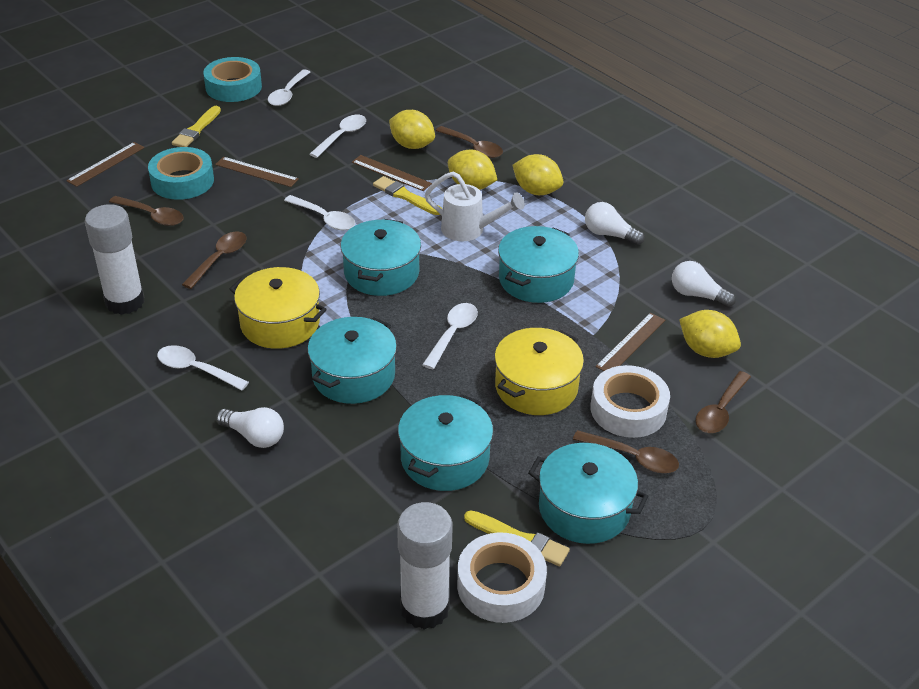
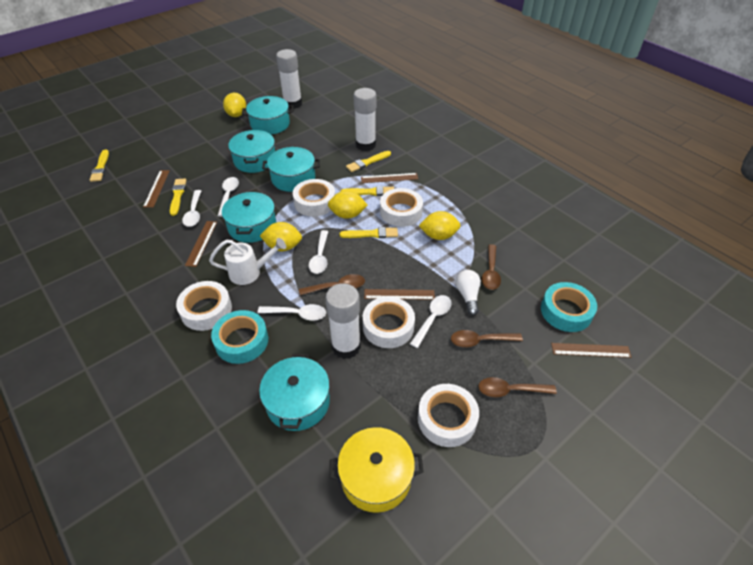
brown ruler: [66,142,145,187] [215,157,299,187] [352,155,432,191] [596,313,665,371] = 4 -> [143,170,170,208] [185,221,217,267] [361,173,418,183] [364,289,435,300] [551,343,631,358] = 5
brown spoon: [109,196,184,226] [182,231,246,289] [436,126,503,158] [573,430,679,473] [696,371,751,433] = 5 -> [299,274,365,295] [451,330,523,347] [479,377,557,397] [482,244,501,290] = 4
white glue stick: [85,204,145,315] [397,502,453,630] = 2 -> [276,49,302,109] [325,283,361,359] [354,88,376,151] = 3
white light bulb: [216,407,284,448] [585,202,645,245] [672,261,736,307] = 3 -> [455,270,481,315] = 1
white tape: [457,532,547,623] [591,365,670,438] = 2 -> [176,281,232,331] [293,179,335,217] [363,296,415,348] [380,188,423,227] [418,384,479,447] = 5
yellow brush: [172,106,221,147] [373,176,442,215] [464,510,570,566] = 3 -> [90,149,109,182] [170,178,187,216] [340,227,398,238] [341,186,394,196] [346,151,391,172] = 5
yellow pot: [230,267,327,349] [494,328,584,415] = 2 -> [330,427,423,513] = 1

